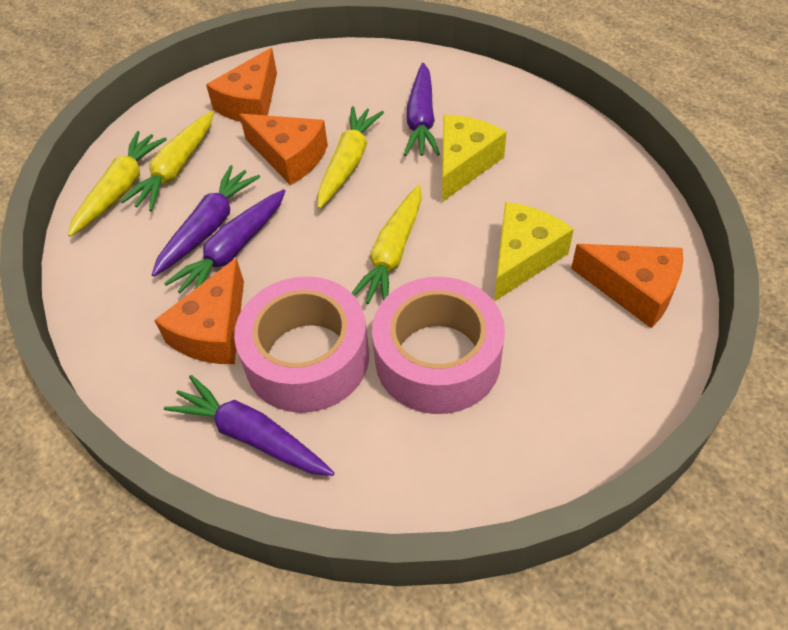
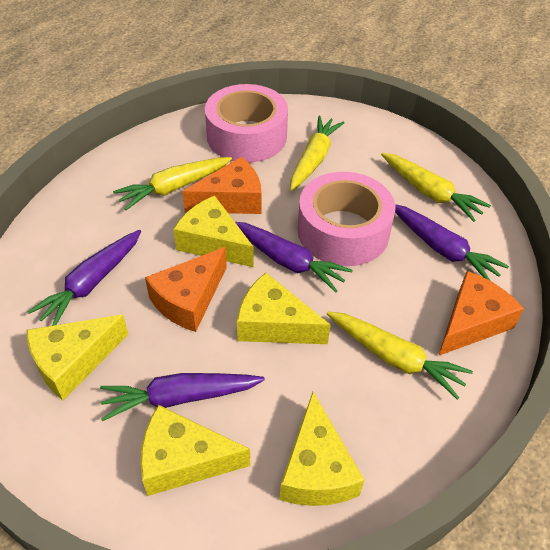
orange cheese: [154,258,244,364] [206,48,277,122] [239,114,328,185] [571,244,683,328] = 4 -> [145,247,227,332] [182,157,262,214] [439,271,524,355] = 3
yellow cheese: [442,115,507,202] [494,202,574,301] = 2 -> [26,315,128,400] [140,405,250,496] [173,196,254,267] [237,273,330,344] [280,392,364,506] = 5

